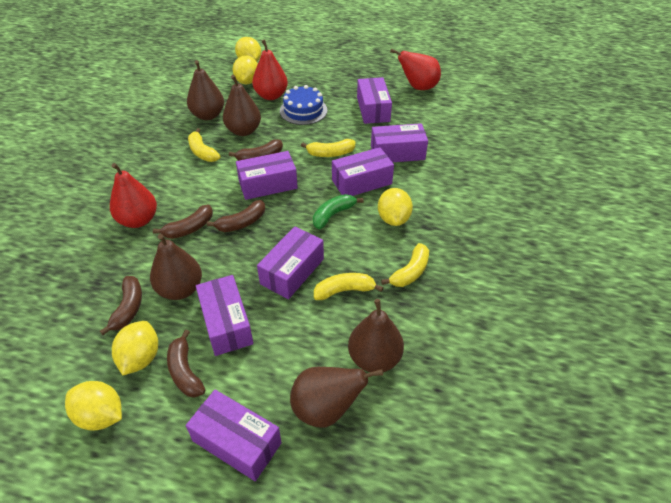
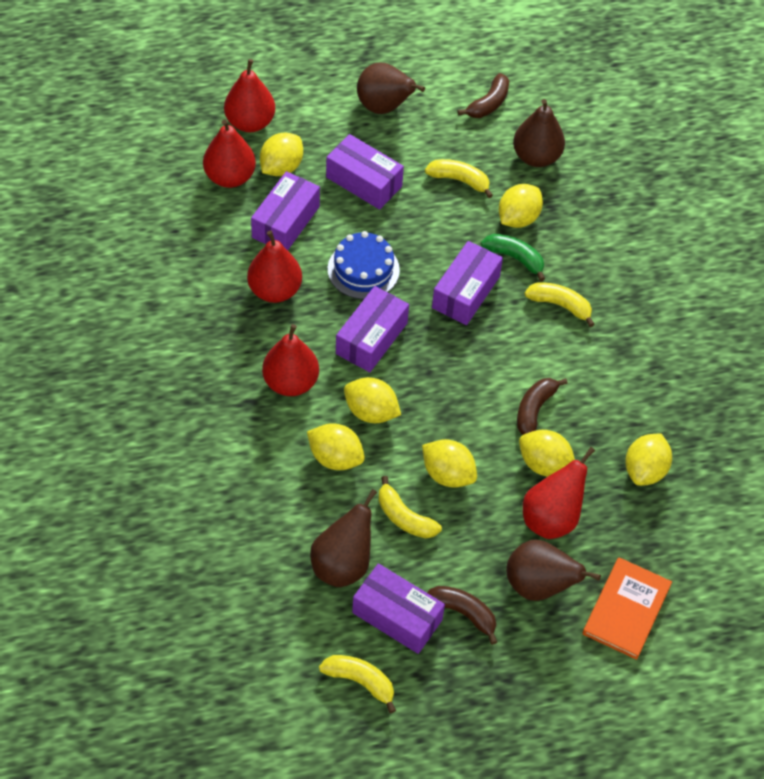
brown banana: [100,276,142,335] [153,205,213,239] [167,330,205,397] [207,200,265,232] [229,139,283,161] = 5 -> [427,586,497,645] [458,73,509,118] [517,378,568,435] = 3
brown pear: [150,234,202,300] [187,60,224,120] [223,75,261,136] [290,367,383,427] [348,299,404,372] = 5 -> [310,489,377,587] [357,63,425,114] [506,540,601,601] [513,99,565,167] = 4
orange book: none = 0 -> [583,557,672,660] = 1
purple box: [186,390,282,481] [196,275,253,356] [236,151,298,200] [257,226,324,299] [332,147,394,196] [357,77,392,124] [371,123,428,162] = 7 -> [251,171,320,250] [326,134,404,210] [336,286,409,372] [352,563,445,654] [432,241,503,325] = 5
red pear: [110,163,157,228] [252,39,288,100] [390,49,441,90] = 3 -> [203,119,256,188] [224,59,275,132] [247,230,302,303] [262,324,319,396] [523,447,595,539] = 5
yellow lemon: [65,381,122,431] [112,321,158,376] [233,55,258,84] [235,37,261,61] [378,188,413,226] = 5 -> [260,133,303,176] [307,423,365,470] [344,377,401,423] [422,439,477,488] [499,184,543,228] [519,430,575,477] [625,433,672,486] = 7

